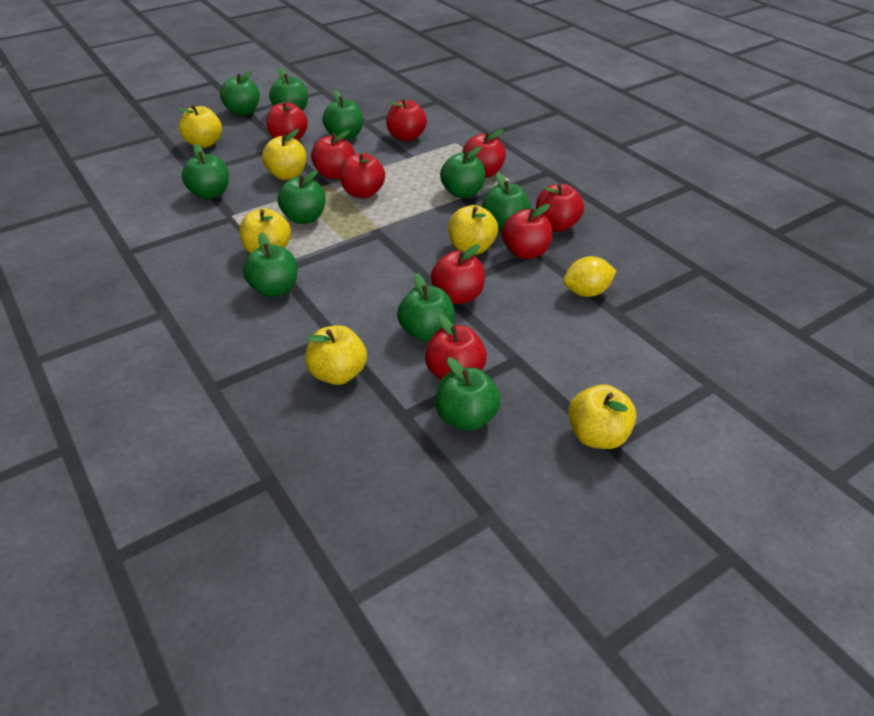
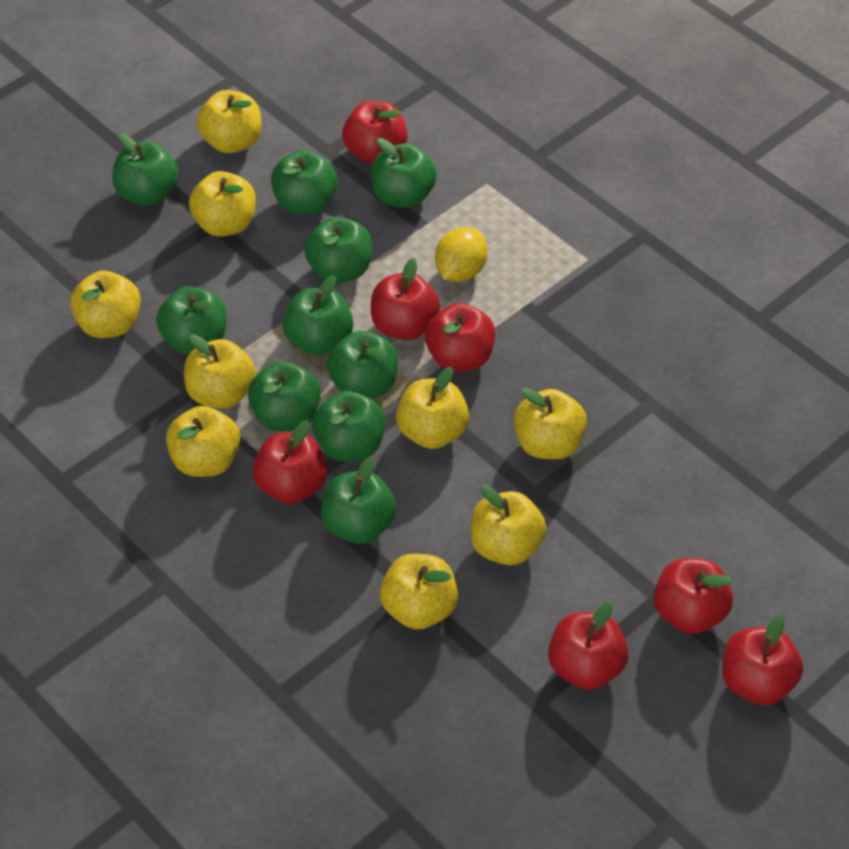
red apple: [266,101,308,140] [311,130,355,179] [340,153,385,198] [386,99,427,141] [425,314,487,380] [431,244,485,304] [462,129,506,178] [502,204,552,259] [536,184,584,232] = 9 -> [252,420,327,504] [342,101,407,164] [371,258,440,340] [425,303,495,372] [548,602,629,690] [654,558,733,634] [722,615,803,705] = 7
yellow apple: [178,105,222,148] [239,208,291,254] [262,129,306,180] [305,325,367,385] [448,205,498,255] [568,384,636,449] = 6 -> [70,271,141,338] [166,406,240,477] [184,334,256,409] [189,171,256,237] [197,90,261,153] [380,554,458,629] [396,367,469,449] [471,485,546,565] [514,388,587,460] = 9

